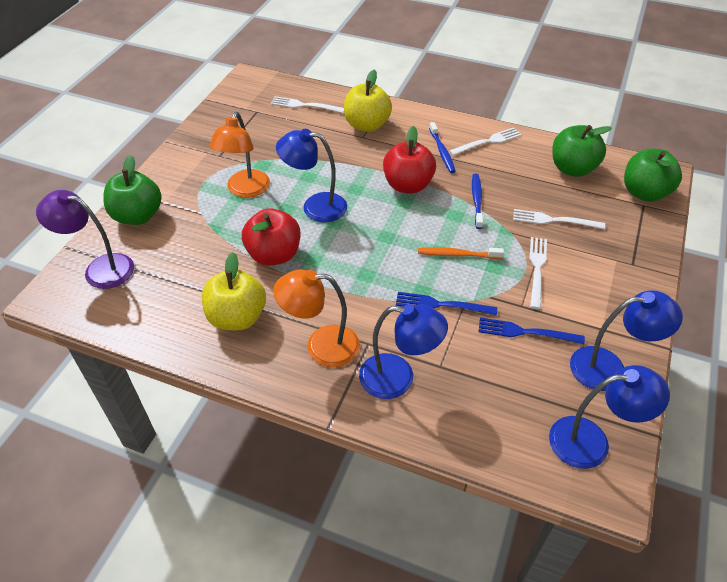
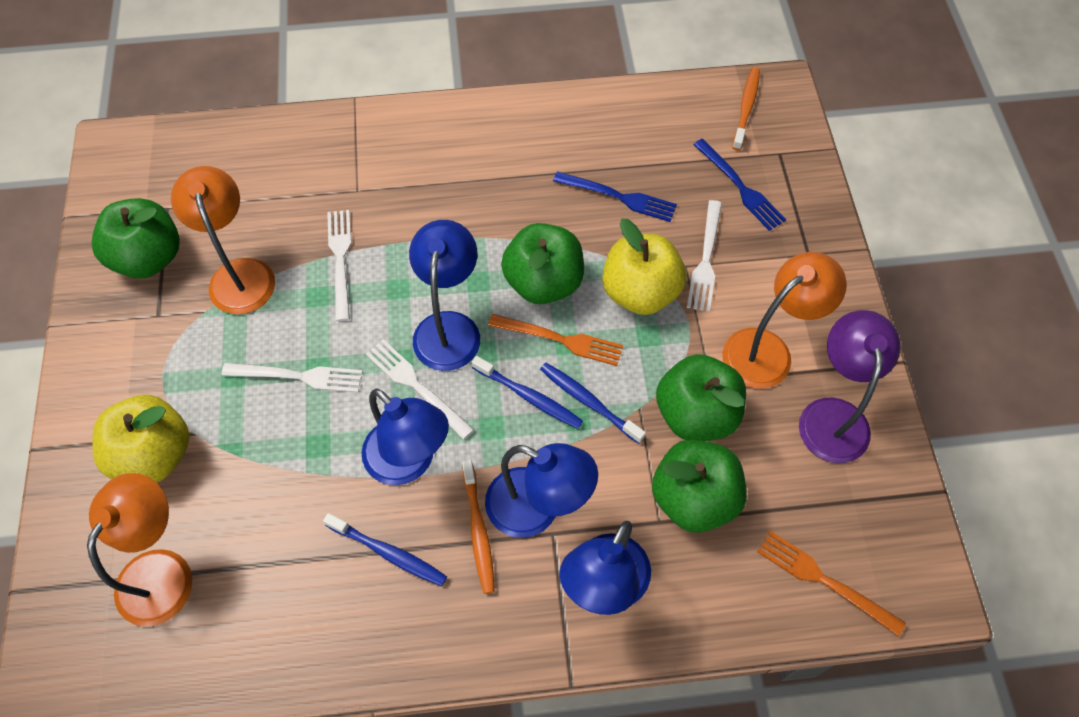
blue toothbrush: [429,122,456,173] [472,174,483,229] = 2 -> [323,513,447,586] [472,356,583,429] [540,363,646,444] = 3
green apple: [103,155,161,225] [552,125,612,177] [624,149,682,202] = 3 -> [92,198,180,279] [501,223,584,304] [652,439,747,533] [656,354,746,441] = 4
orange fork: none = 0 -> [488,314,623,366] [757,531,906,636] = 2
orange lamp: [209,112,270,198] [273,270,360,368] = 2 -> [87,473,192,626] [171,166,275,314] [722,252,847,389] = 3
orange toothbrush: [418,247,504,259] = 1 -> [462,459,495,594] [732,67,760,151] = 2
red apple: [242,208,300,266] [383,126,436,193] = 2 -> none = 0

